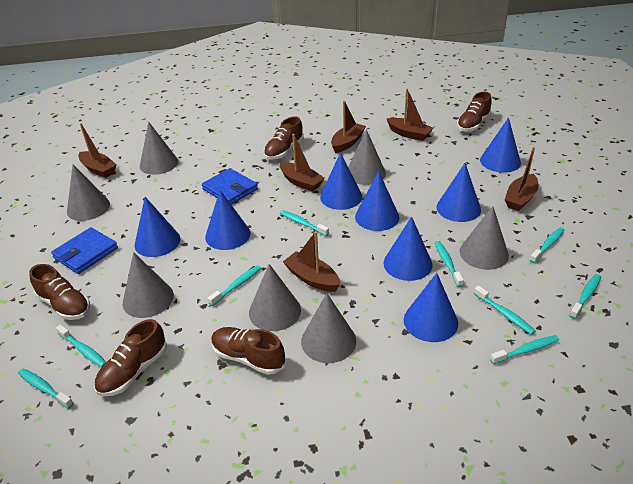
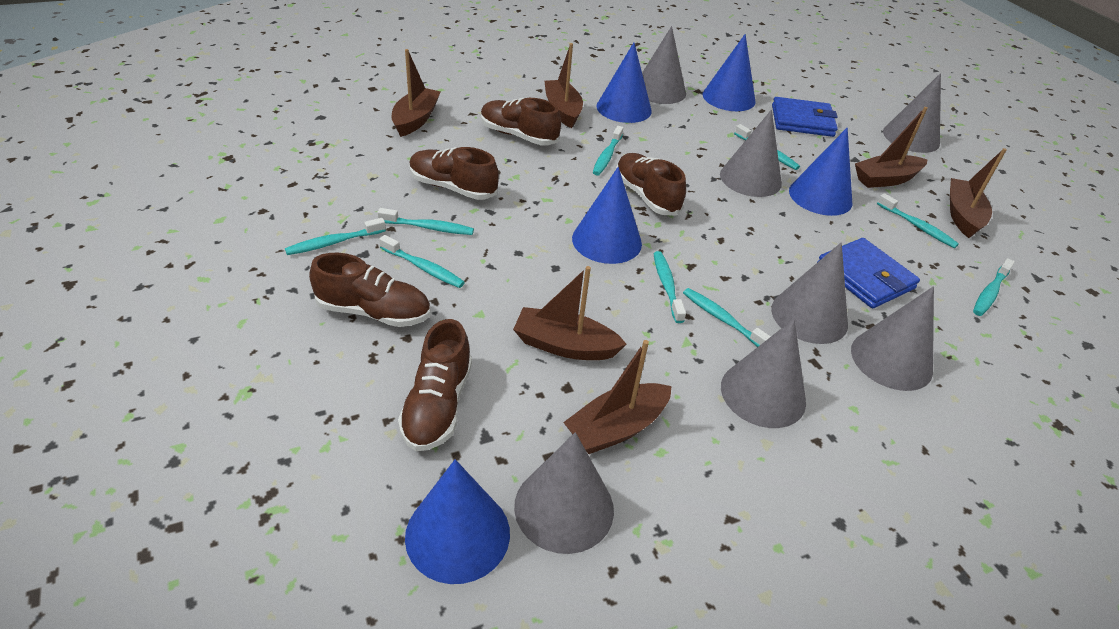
blue cone: [135,197,180,257] [205,190,250,250] [320,152,362,210] [355,171,399,231] [383,216,432,281] [404,273,458,342] [436,163,481,222] [480,118,521,173] = 8 -> [405,459,510,584] [572,167,642,264] [597,42,652,123] [703,34,755,111] [789,127,852,216] = 5

